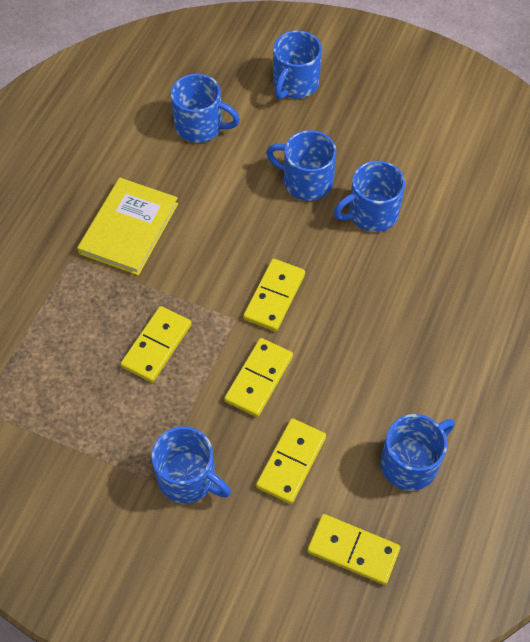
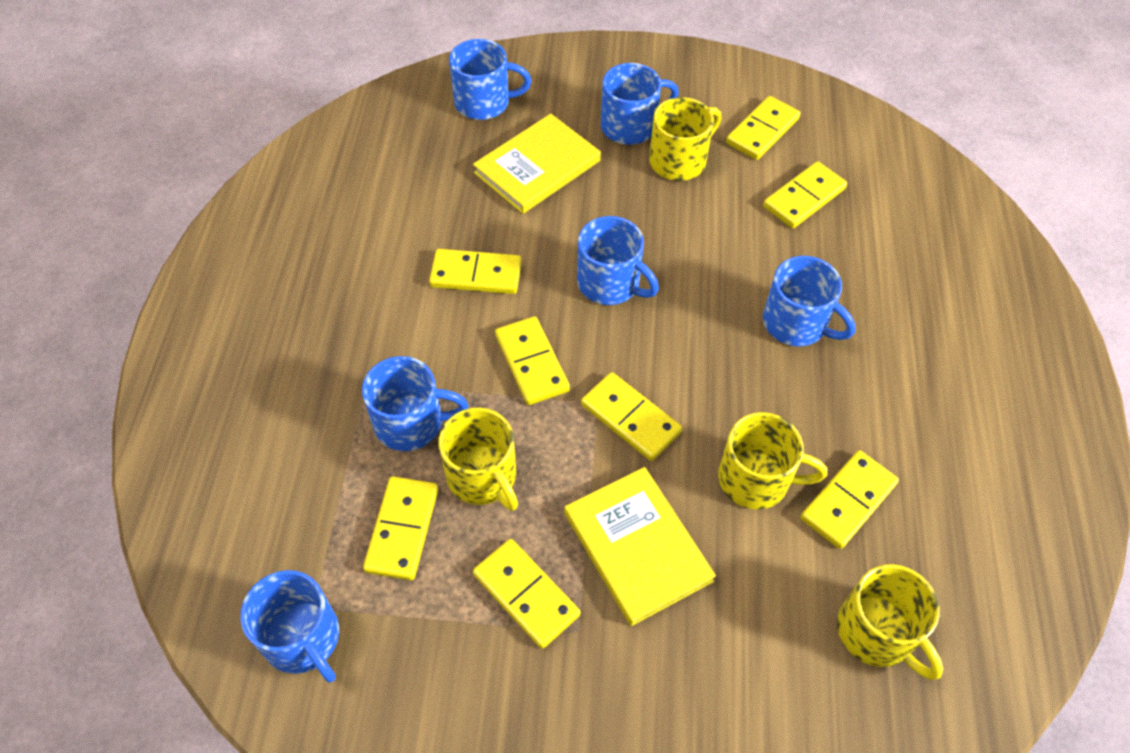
yellow book: [77,178,178,275] = 1 -> [473,114,601,214] [564,467,716,626] = 2
yellow domino: [121,306,192,383] [224,338,293,417] [243,259,305,332] [256,418,326,504] [307,514,400,585] = 5 -> [363,476,438,581] [429,249,522,294] [473,539,580,649] [495,316,570,405] [581,372,682,461] [726,96,801,160] [763,161,847,228] [800,450,899,549] = 8
yellow mug: none = 0 -> [438,408,518,511] [649,97,722,181] [718,412,827,510] [837,564,943,680] = 4

